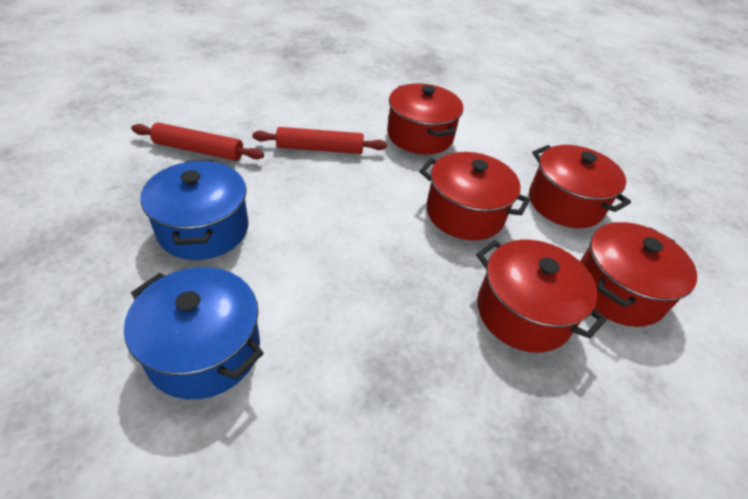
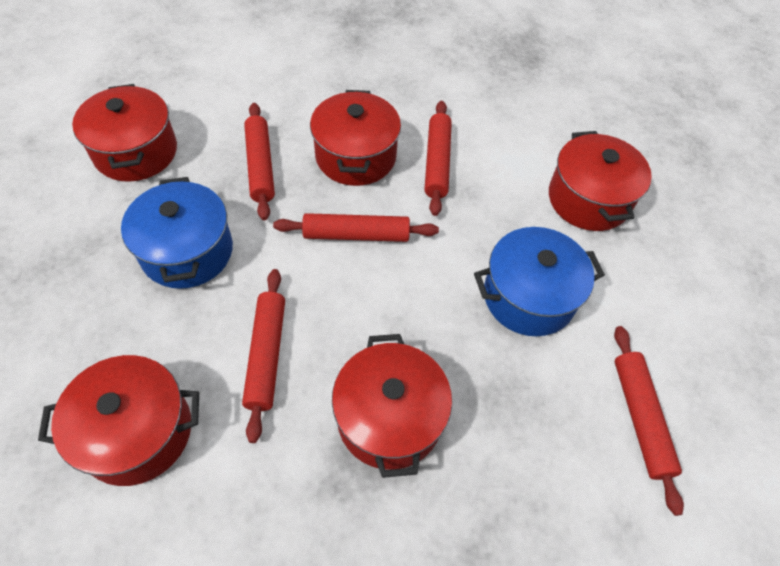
red rolling pin: [131,123,264,161] [252,127,387,154] = 2 -> [242,269,285,443] [244,103,275,220] [273,213,439,242] [425,101,452,216] [614,326,684,516] = 5

